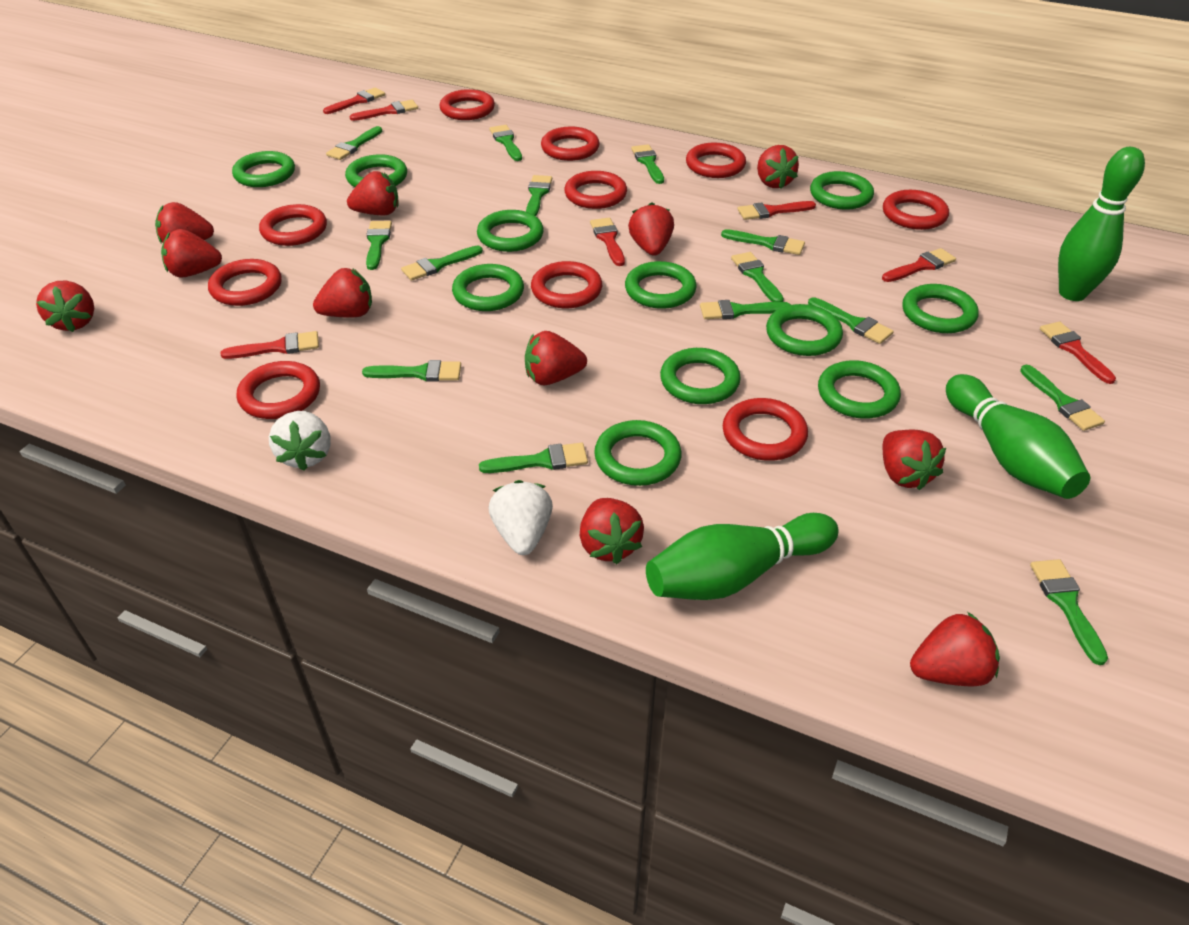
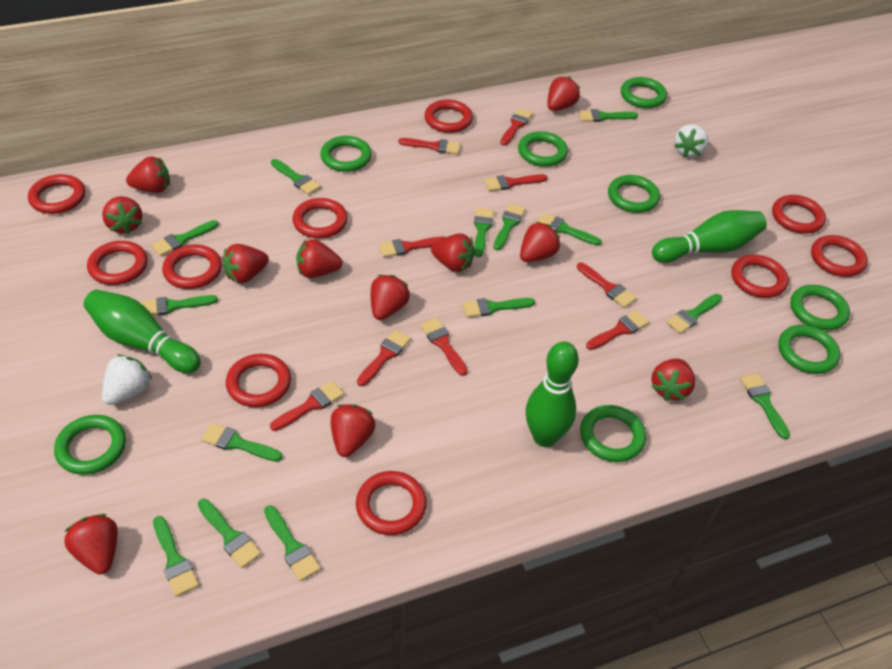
green ring: [232,151,295,187] [345,154,407,187] [452,264,524,311] [477,210,544,252] [594,420,682,486] [625,261,697,309] [660,348,741,404] [766,304,843,356] [810,171,874,209] [818,360,901,419] [902,284,979,333] = 11 -> [54,415,126,475] [320,136,372,172] [518,131,568,167] [580,405,646,462] [608,175,660,213] [621,77,667,108] [778,325,840,374] [790,285,850,330] = 8
red brush: [220,331,319,359] [323,87,385,114] [349,100,418,121] [590,218,625,266] [738,201,816,220] [882,248,956,282] [1040,322,1116,384] = 7 -> [270,381,344,431] [357,330,411,386] [379,237,446,257] [398,138,461,154] [420,318,468,376] [484,174,547,191] [500,108,533,145] [577,263,637,308] [586,310,649,350] = 9

